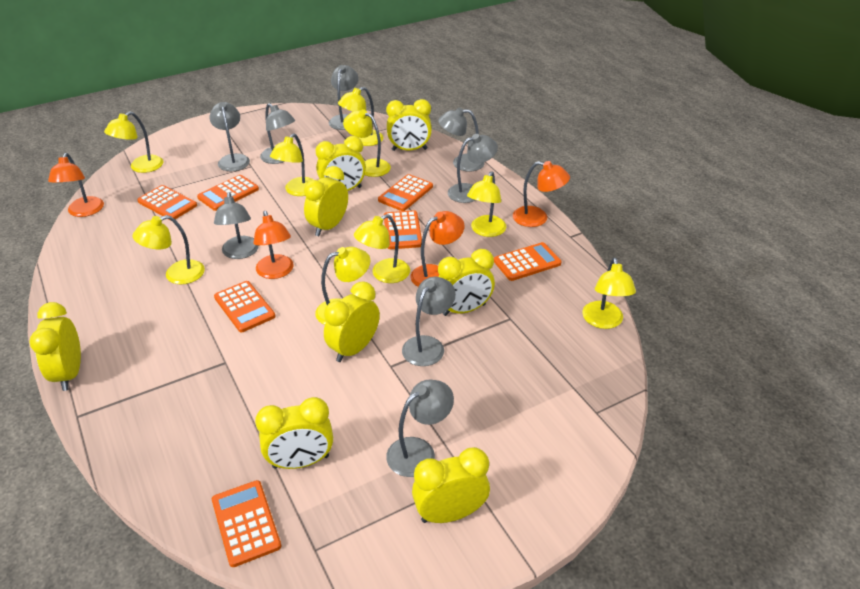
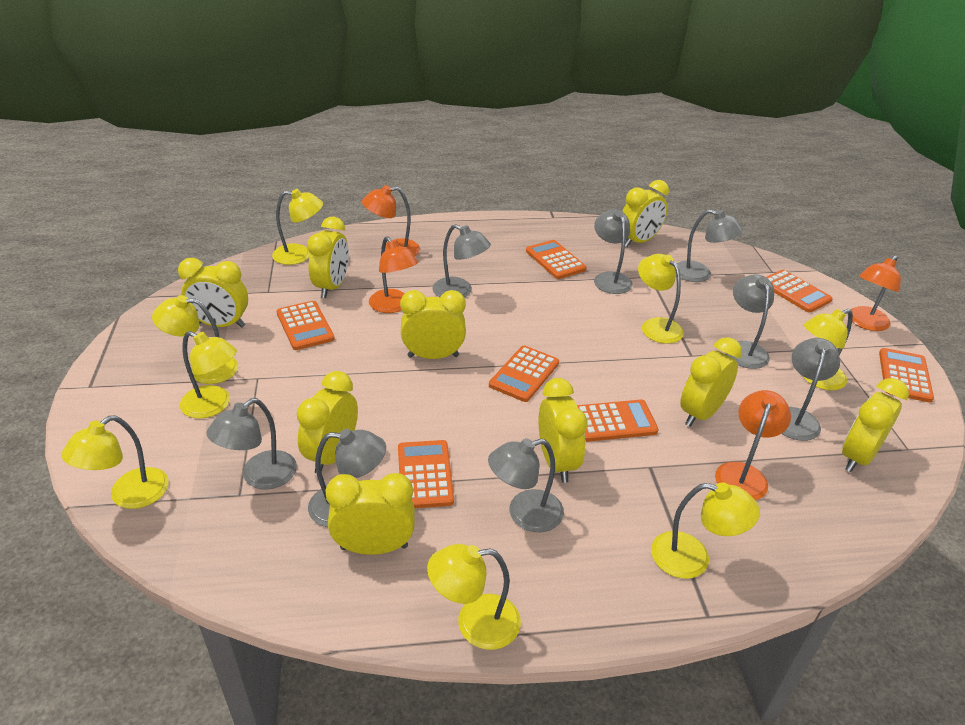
yellow clock: [29,302,81,391] [255,397,333,469] [304,166,348,236] [316,136,366,191] [324,281,380,362] [386,99,432,151] [412,447,490,523] [438,249,495,316] = 8 -> [178,258,248,328] [297,371,358,474] [307,217,349,298] [325,473,415,555] [400,290,466,359] [539,378,587,483] [622,180,669,247] [680,337,742,427] [842,378,909,472] = 9
yellow lamp: [104,112,163,173] [132,215,205,284] [270,133,314,196] [315,247,370,325] [338,87,383,146] [343,109,391,177] [354,214,410,283] [467,171,506,237] [582,258,636,329] = 9 -> [61,415,169,509] [152,295,238,384] [180,331,237,419] [272,189,323,265] [427,544,521,650] [638,254,684,344] [651,482,760,579] [803,309,853,390] = 8

